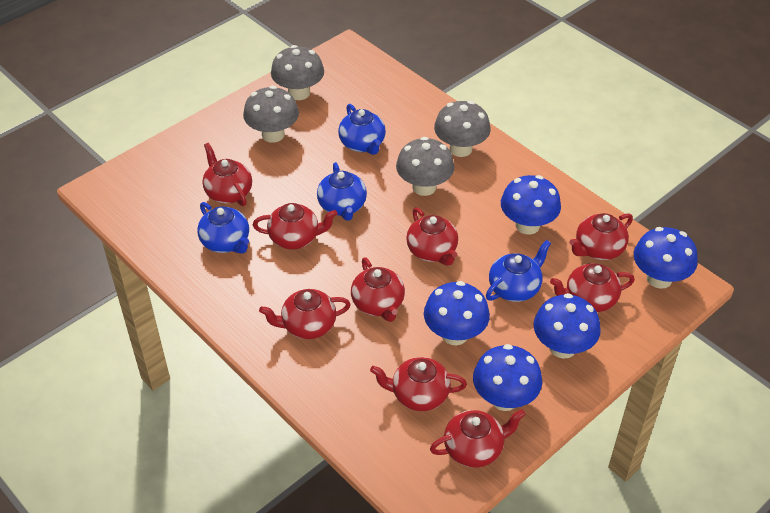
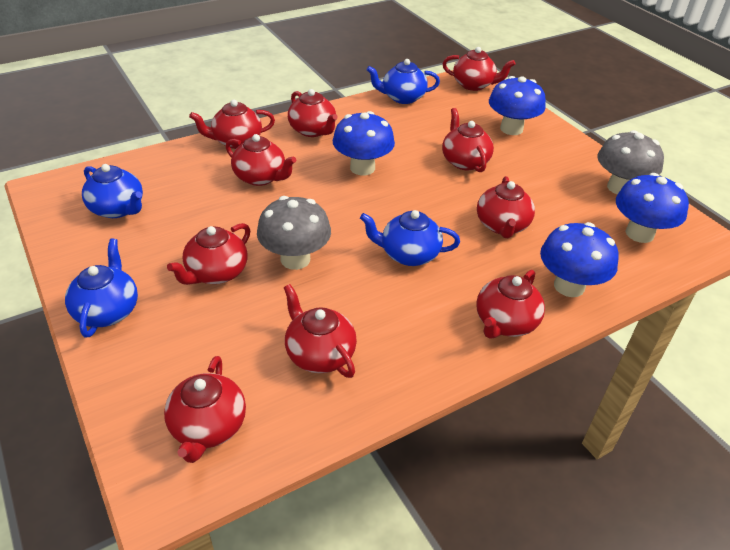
blue mushroom: [424,281,490,345] [473,344,542,411] [501,175,561,235] [533,293,601,359] [634,227,698,289] = 5 -> [333,111,395,175] [489,76,546,135] [540,222,619,297] [616,173,689,243] = 4
grey mushroom: [243,86,299,143] [271,45,324,100] [396,137,454,196] [434,101,491,157] = 4 -> [257,196,331,270] [598,130,664,194] = 2
red teapot: [203,143,252,206] [253,203,337,249] [259,289,351,339] [351,257,405,322] [370,357,467,411] [406,208,458,266] [430,409,526,468] [550,263,635,312] [569,213,633,260] = 9 -> [164,356,246,463] [167,223,250,285] [189,100,275,149] [226,134,296,186] [284,284,357,378] [288,89,338,137] [442,108,494,172] [443,47,515,91] [476,270,545,339] [477,176,535,238] = 10

